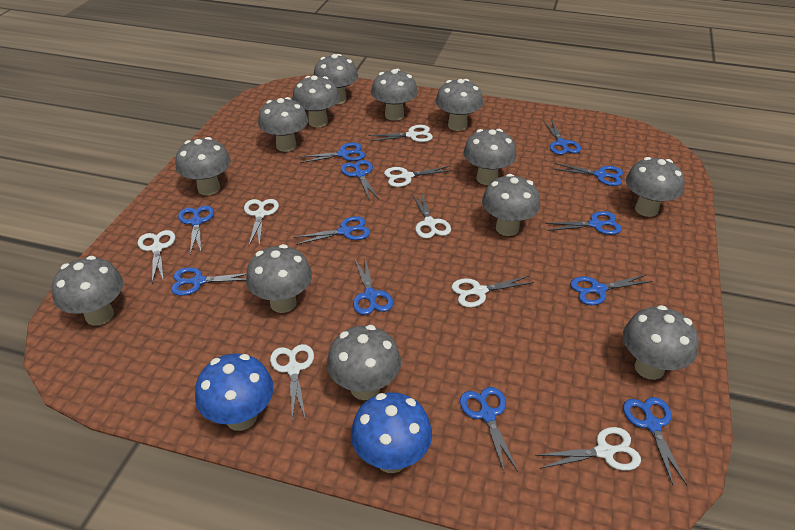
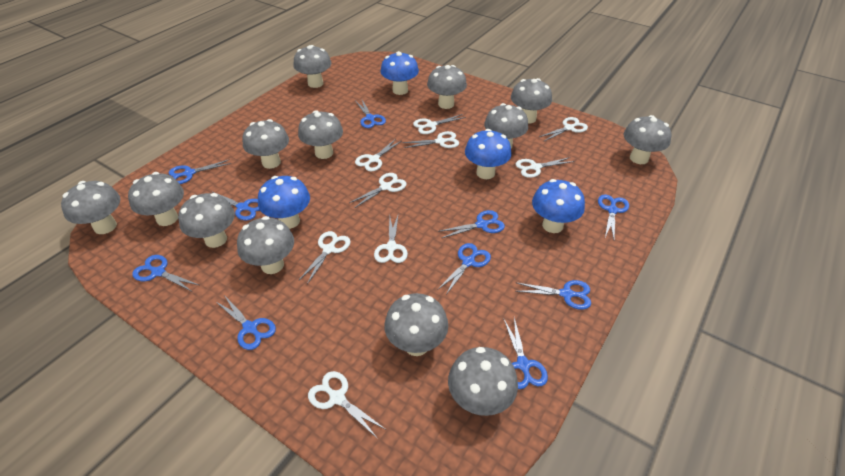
blue mushroom: [195,353,274,431] [351,392,432,473] = 2 -> [258,176,310,229] [380,51,419,95] [465,129,512,179] [532,179,585,233] = 4
blue scissors: [171,267,247,296] [178,205,214,254] [293,216,370,245] [298,142,365,163] [341,160,379,201] [353,257,393,315] [460,387,518,474] [544,121,581,155] [545,211,622,235] [553,163,623,186] [570,275,652,305] [623,397,687,485] = 12 -> [132,255,199,292] [169,159,231,184] [211,191,260,220] [215,295,276,350] [356,100,386,128] [437,243,491,294] [438,210,505,238] [503,318,548,389] [515,280,591,310] [598,195,629,239] = 10
white scissors: [138,230,175,283] [244,199,279,247] [270,344,314,420] [369,125,433,142] [384,166,453,187] [412,192,451,239] [452,276,534,308] [535,427,641,471] = 8 -> [298,231,350,284] [308,371,386,439] [349,173,407,208] [355,139,401,171] [374,216,408,263] [402,131,459,148] [413,114,466,134] [516,157,574,178] [539,117,588,141] = 9

